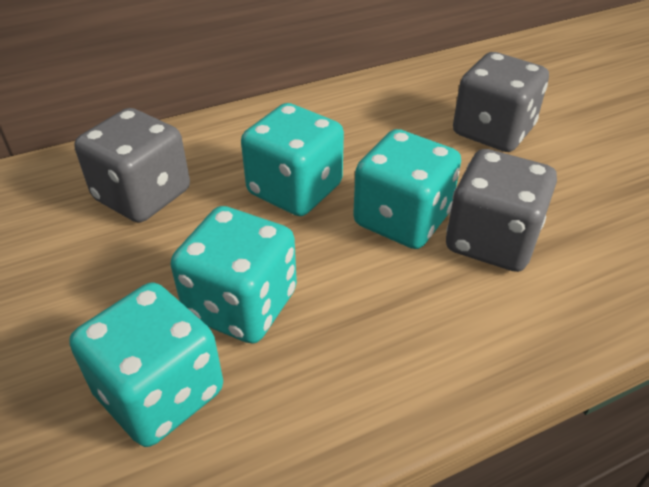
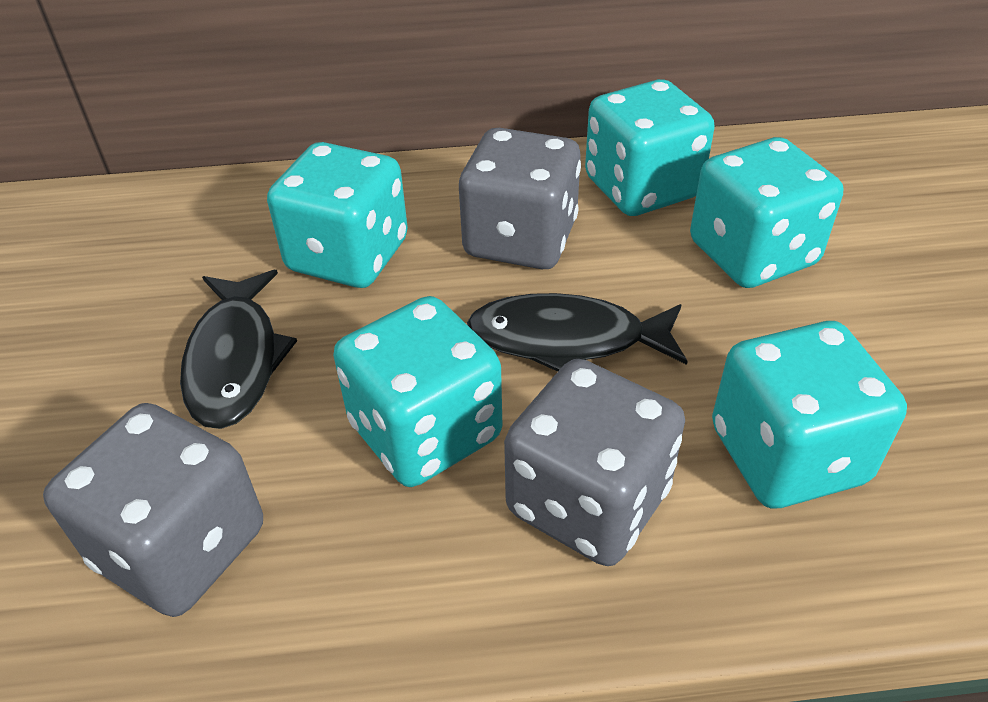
black fish: none = 0 -> [180,270,297,429] [467,293,688,371] = 2
turquoise dice: [69,283,223,447] [171,206,297,344] [241,103,344,216] [353,129,461,249] = 4 -> [267,142,408,288] [333,296,502,487] [585,79,715,216] [690,137,843,288] [712,321,907,508] = 5

